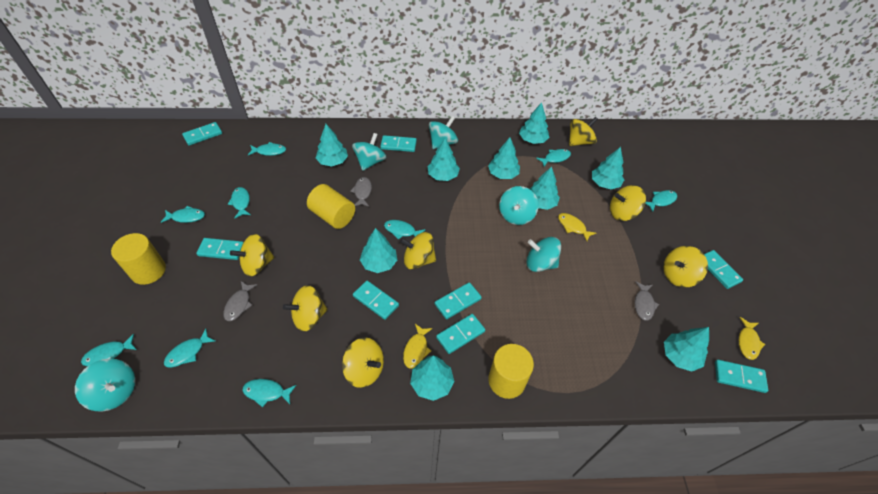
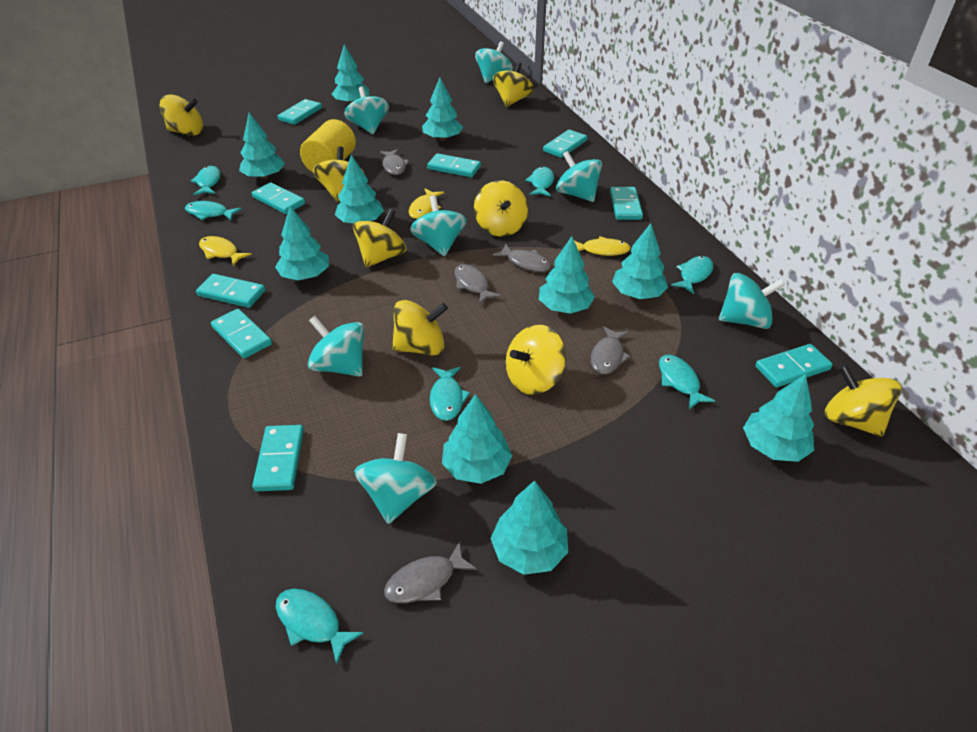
grey fish: [223,281,257,321] [350,177,372,206] [635,281,659,321] = 3 -> [380,149,409,175] [384,542,477,603] [454,264,501,304] [493,244,552,272] [591,326,631,375] = 5
turquoise domino: [182,122,222,146] [196,238,244,260] [353,281,399,320] [380,135,417,152] [435,282,482,319] [436,314,485,354] [704,250,743,289] [715,360,768,393] = 8 -> [196,274,265,308] [211,309,272,359] [252,182,305,214] [252,425,304,491] [278,99,322,125] [427,153,481,177] [543,130,587,158] [610,187,643,220] [755,344,833,387] = 9
turquoise fish: [81,334,137,366] [161,206,205,223] [164,329,215,368] [228,187,251,218] [242,379,296,408] [248,142,286,156] [384,220,426,239] [536,149,571,167] [645,190,677,212] = 9 -> [185,201,242,220] [191,166,220,195] [276,589,363,665] [430,367,470,421] [525,167,554,196] [659,355,715,409] [671,256,713,294] = 7
turquoise spinning top: [75,359,135,411] [352,133,386,171] [429,116,458,149] [499,186,538,225] [526,237,561,272] = 5 -> [308,316,364,377] [344,87,389,134] [354,433,437,524] [410,195,466,256] [475,41,513,83] [556,151,602,202] [719,273,785,329] = 7
turquoise tree: [316,124,348,167] [360,228,397,273] [410,355,455,401] [427,139,460,181] [488,138,520,179] [519,102,549,144] [530,166,560,210] [592,147,624,189] [664,327,709,372] = 9 -> [239,113,285,179] [275,206,329,280] [331,44,370,104] [335,155,384,223] [422,77,463,141] [442,394,512,484] [490,480,568,575] [539,236,595,314] [612,223,668,299] [743,374,814,462] = 10
yellow cylinder: [111,233,166,285] [307,184,355,229] [488,344,534,399] = 3 -> [300,119,356,172] = 1
yellow spinning top: [230,234,275,277] [283,285,328,331] [342,337,384,388] [400,232,436,269] [569,117,598,146] [610,185,646,221] [663,246,708,288] = 7 -> [159,94,203,136] [313,146,365,202] [353,209,407,268] [392,300,448,356] [474,180,528,237] [493,62,534,107] [506,325,566,395] [825,364,901,437] = 8

